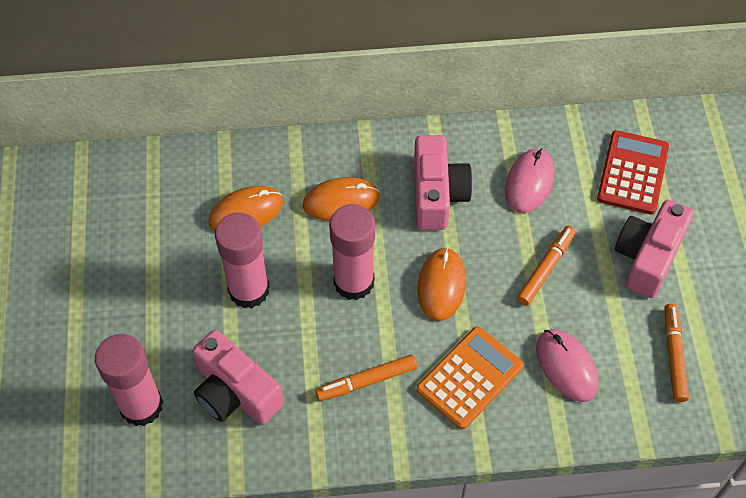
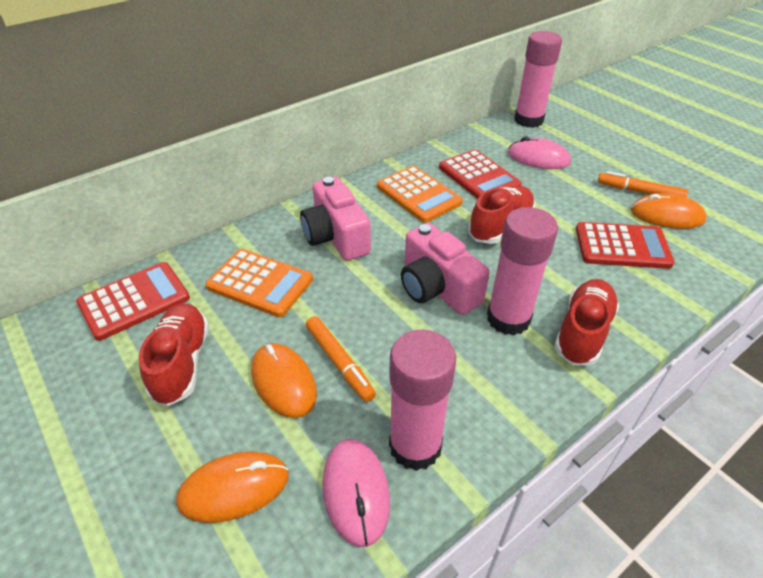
orange calculator: [416,326,523,430] = 1 -> [205,249,313,317] [377,166,463,223] = 2
orange marker: [315,355,417,401] [517,226,576,306] [664,304,689,402] = 3 -> [306,316,376,402] [598,171,688,197] = 2
pink camera: [192,330,284,425] [414,135,473,230] [615,199,694,298] = 3 -> [300,177,371,261] [401,223,490,315] = 2
red calculator: [597,130,669,214] = 1 -> [76,262,190,341] [439,149,522,199] [576,222,675,269] = 3
red shoe: none = 0 -> [139,303,209,406] [468,186,535,244] [554,279,619,365] = 3

